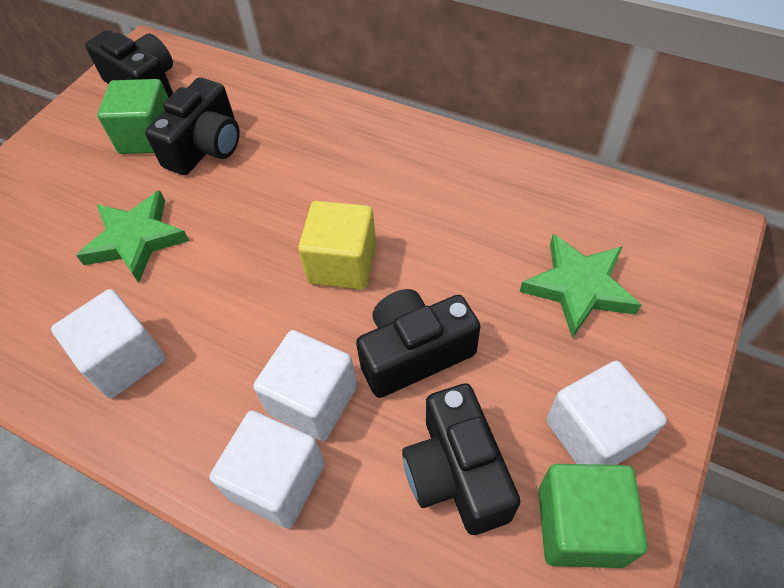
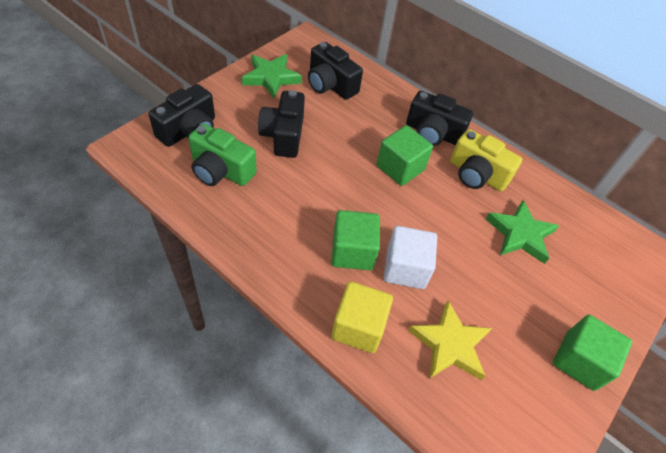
green camera: none = 0 -> [188,123,257,186] = 1
green cube: [97,79,168,154] [538,464,648,568] = 2 -> [331,210,380,270] [377,125,433,186] [553,314,632,391] = 3
white cube: [51,289,165,399] [209,411,325,528] [253,330,357,441] [546,361,667,465] = 4 -> [384,226,437,289] = 1
yellow camera: none = 0 -> [450,129,522,191] = 1
yellow star: none = 0 -> [408,300,492,380] = 1

